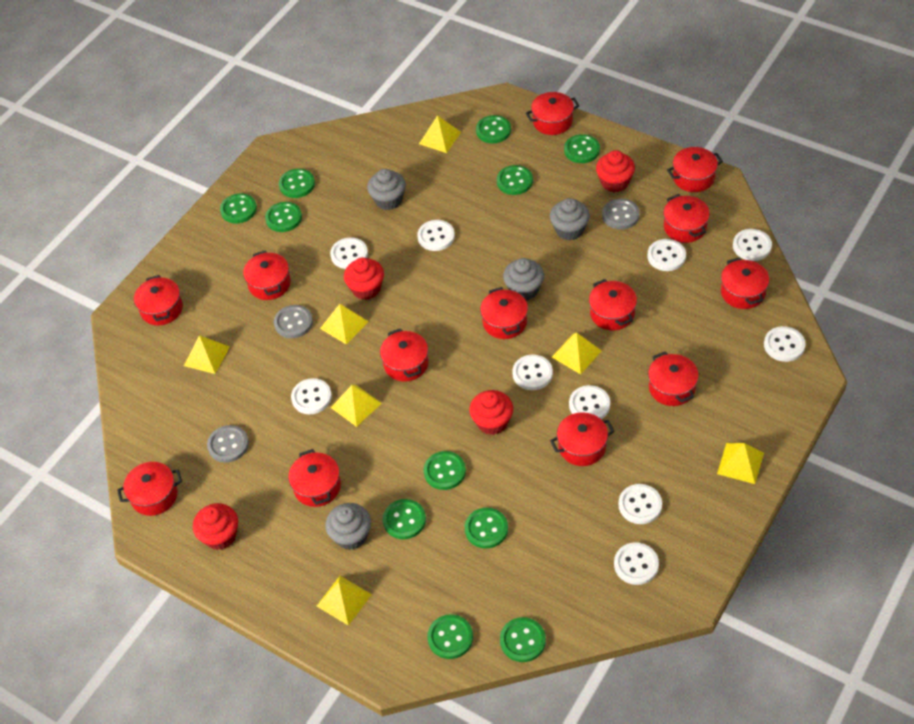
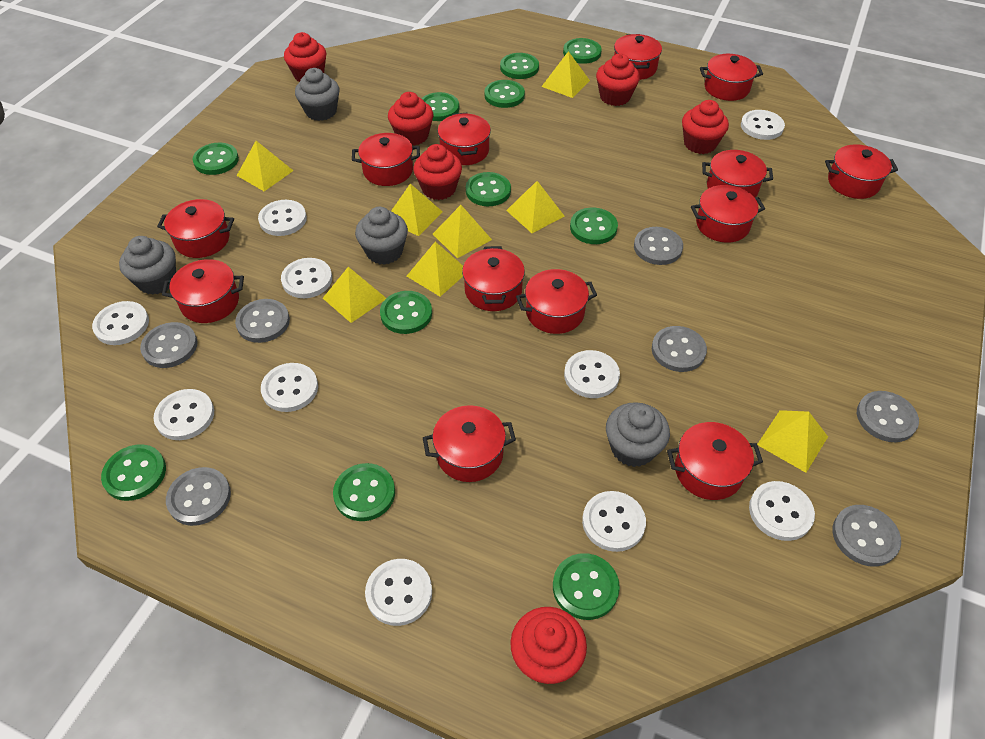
grey button: [207,425,249,463] [274,305,313,338] [602,199,640,230] = 3 -> [140,322,197,368] [166,467,231,526] [235,299,290,343] [634,227,683,265] [652,326,707,372] [832,505,901,567] [857,391,919,442] = 7
red cupcake: [193,503,238,550] [344,257,384,300] [470,390,513,435] [596,150,635,192] = 4 -> [284,32,326,82] [388,92,433,146] [413,144,462,200] [510,607,587,684] [596,53,640,106] [682,100,729,154] = 6
yellow pyramid: [184,335,230,374] [317,576,372,626] [320,304,369,344] [331,385,382,427] [419,115,461,153] [552,333,602,374] [717,443,764,484] = 7 -> [237,141,293,191] [323,267,386,323] [391,184,443,236] [407,241,463,297] [433,205,492,258] [506,181,564,233] [541,51,590,98] [757,410,828,473] = 8

